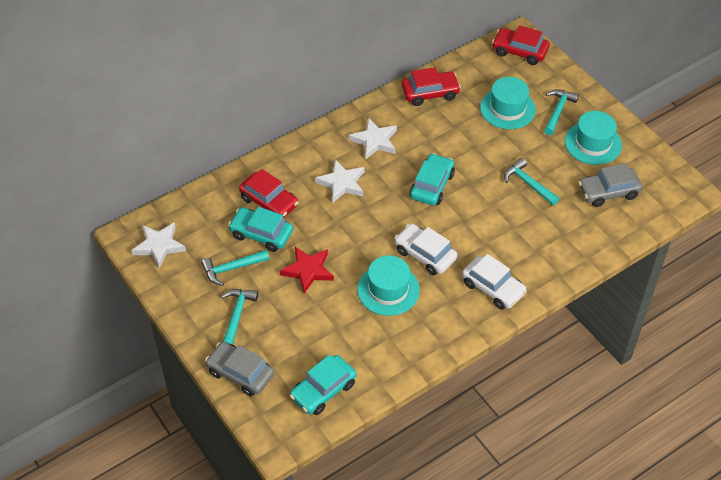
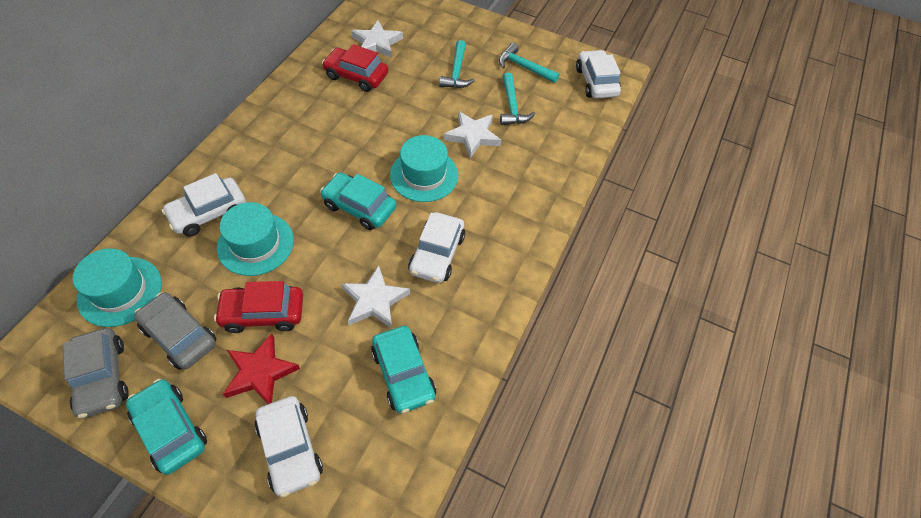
red car: [239,169,299,218] [402,67,461,106] [492,25,550,65] = 3 -> [214,281,303,333] [322,44,388,92] = 2
turquoise hammer: [201,250,269,286] [221,289,258,345] [504,158,559,206] [544,89,579,135] = 4 -> [439,40,475,88] [499,43,560,83] [500,73,535,125] = 3
white car: [395,224,458,275] [462,254,527,310] = 2 -> [162,173,246,237] [255,396,323,498] [408,212,465,283] [576,50,621,98] = 4

